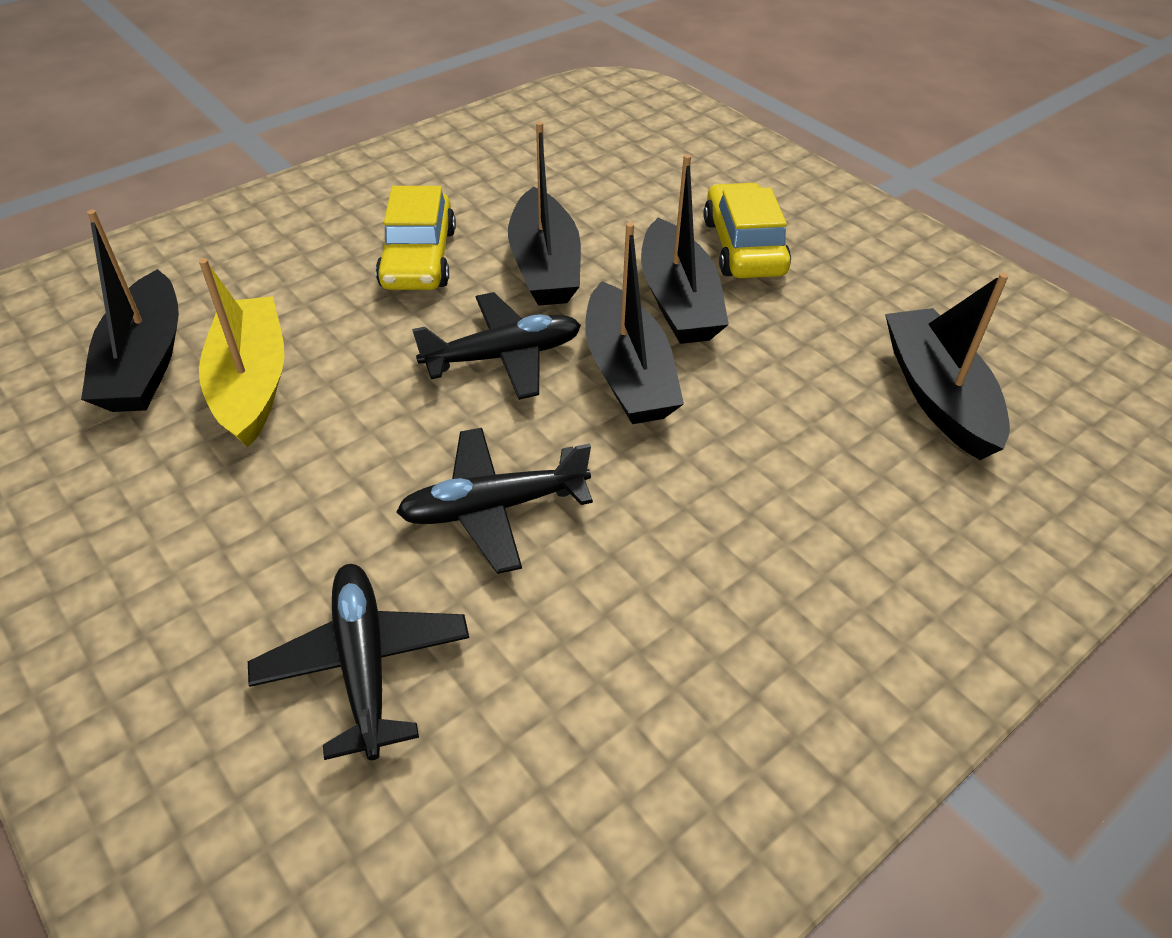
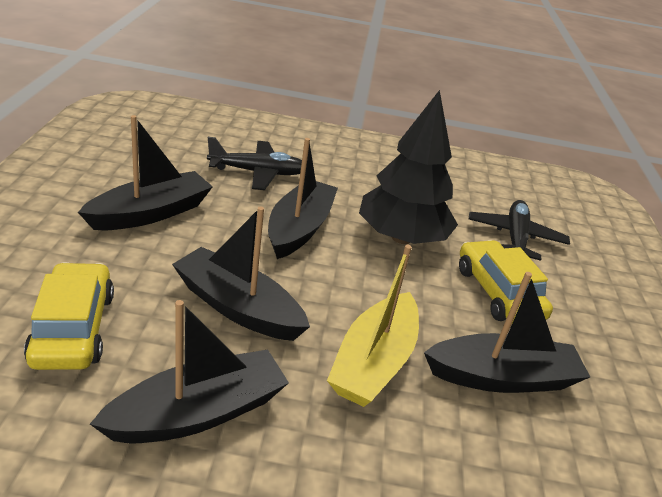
black plane: [248,564,469,760] [396,428,593,574] [412,292,581,400] = 3 -> [207,137,302,190] [469,200,570,261] = 2
black tree: none = 0 -> [359,90,458,244] = 1

